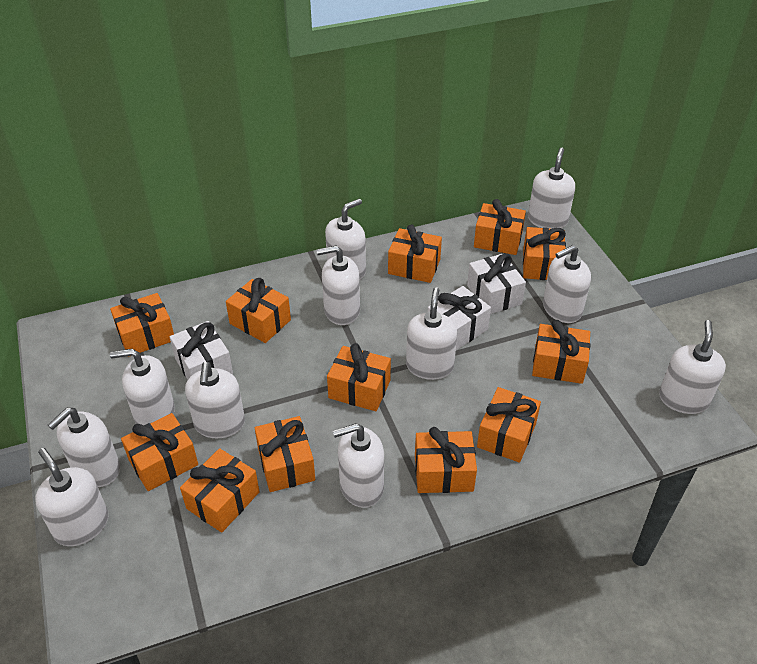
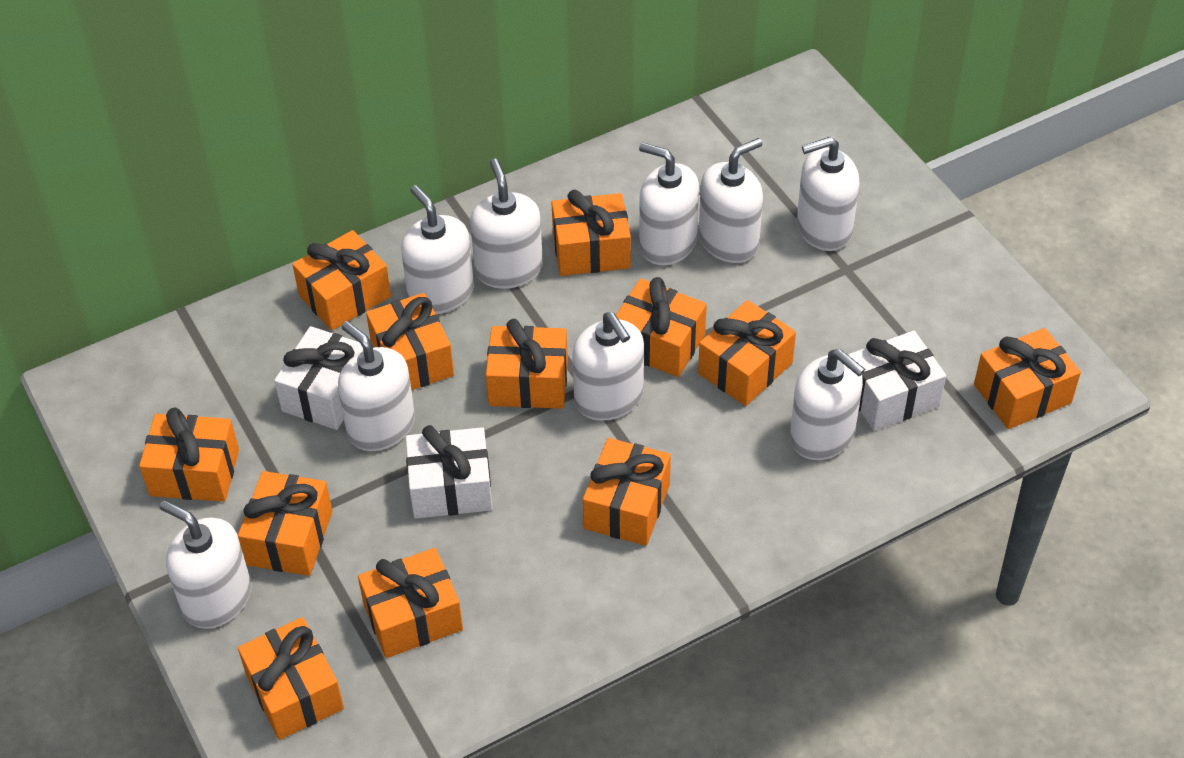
white soap dispenser: [35,448,109,546] [48,408,120,487] [110,349,175,425] [185,362,245,438] [316,246,360,325] [325,199,366,280] [333,423,384,508] [406,287,457,380] [528,148,575,229] [543,245,591,323] [659,320,726,414] = 11 -> [159,500,251,629] [338,321,415,451] [401,185,474,314] [470,159,543,289] [572,312,644,421] [639,142,699,265] [699,138,763,263] [790,349,865,460] [797,137,860,251] = 9

